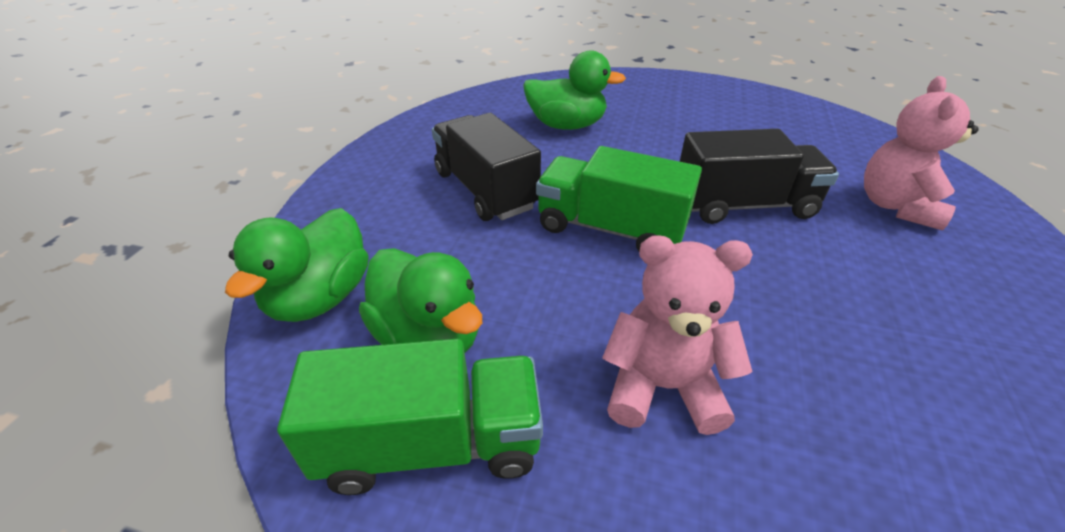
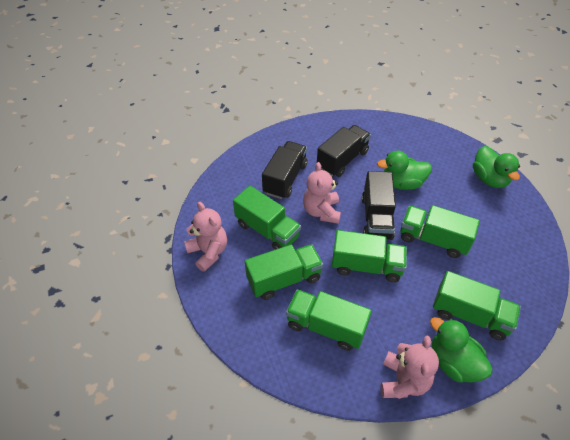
black truck: [432,113,541,221] [680,129,839,224] = 2 -> [262,141,307,199] [317,125,371,177] [362,171,396,240] = 3
green truck: [277,339,543,495] [536,146,702,251] = 2 -> [233,186,301,250] [245,244,323,300] [286,289,372,351] [332,230,407,282] [400,205,480,258] [433,271,521,340] = 6
pink teddy bear: [602,235,753,435] [864,76,979,230] = 2 -> [184,202,227,272] [303,162,341,224] [381,335,439,399] = 3

